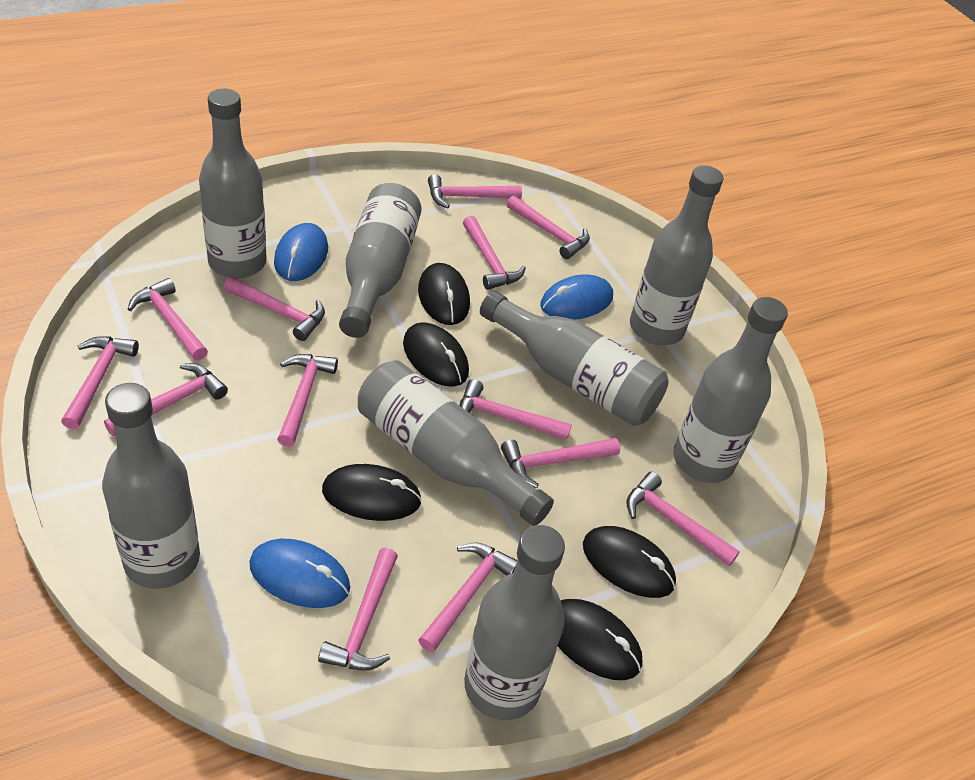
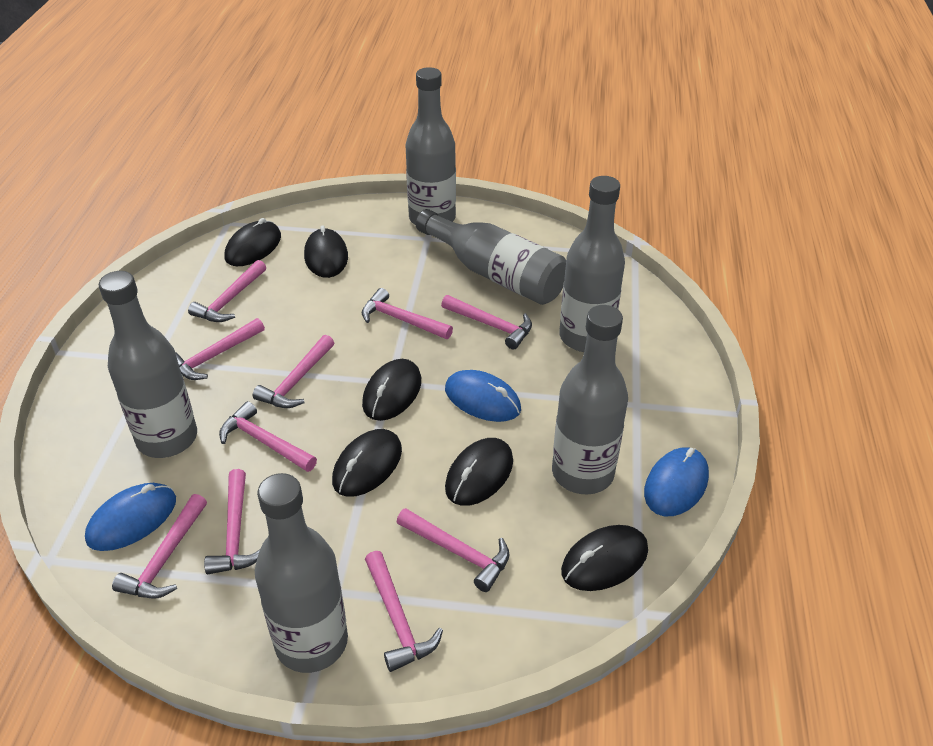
black mouse: [322,464,422,521] [403,322,469,387] [418,263,470,325] [558,599,642,680] [583,526,676,598] = 5 -> [224,218,281,266] [304,225,348,278] [332,429,402,497] [362,359,421,421] [445,438,513,506] [561,525,648,591] = 6
grey bottle: [102,383,200,589] [199,89,267,278] [339,183,422,338] [358,360,554,526] [464,525,565,720] [480,291,669,426] [630,165,723,345] [673,297,788,483] = 8 -> [99,271,197,458] [255,473,348,673] [406,67,456,225] [416,209,566,305] [552,305,628,495] [559,176,625,352] = 6
pink hammer: [61,336,139,430] [104,363,228,436] [128,278,208,361] [224,277,325,341] [277,354,338,447] [318,548,398,671] [418,542,518,652] [428,174,522,208] [459,379,572,441] [463,216,526,290] [501,438,620,488] [506,196,590,259] [626,472,740,566] = 13 -> [112,494,207,599] [175,318,265,380] [188,260,266,322] [204,469,260,575] [219,401,317,472] [253,335,334,408] [362,288,453,339] [365,551,443,672] [397,508,510,592] [441,295,532,350] = 10

